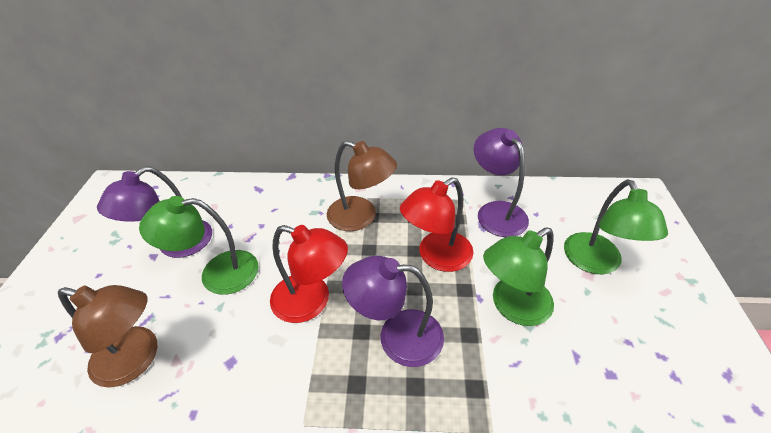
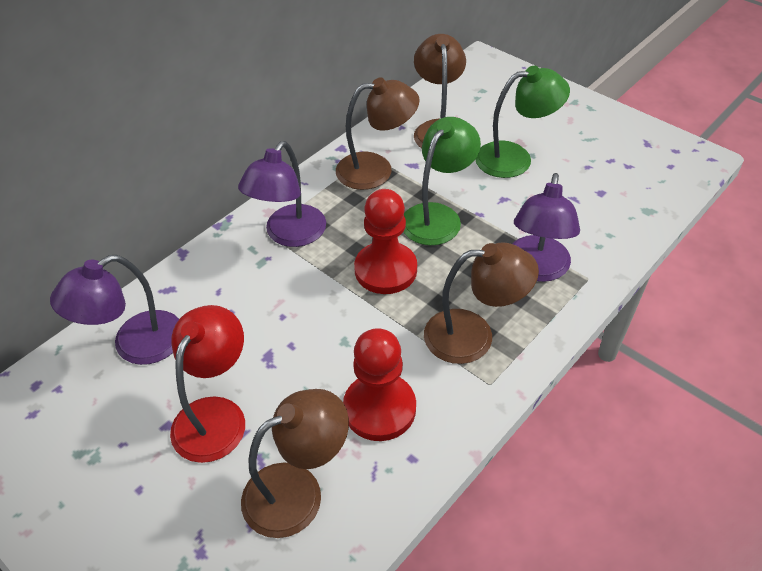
brown lamp: [58,285,157,387] [327,141,397,231] = 2 -> [241,389,349,538] [336,77,420,190] [414,34,466,148] [424,242,539,364] = 4
green lamp: [139,196,259,295] [483,228,554,326] [564,179,668,274] = 3 -> [404,117,481,245] [475,66,570,178] = 2
red lamp: [270,225,348,323] [400,177,473,272] = 2 -> [170,305,245,463] = 1
red pawn: none = 0 -> [343,328,416,441] [354,189,417,294] = 2

